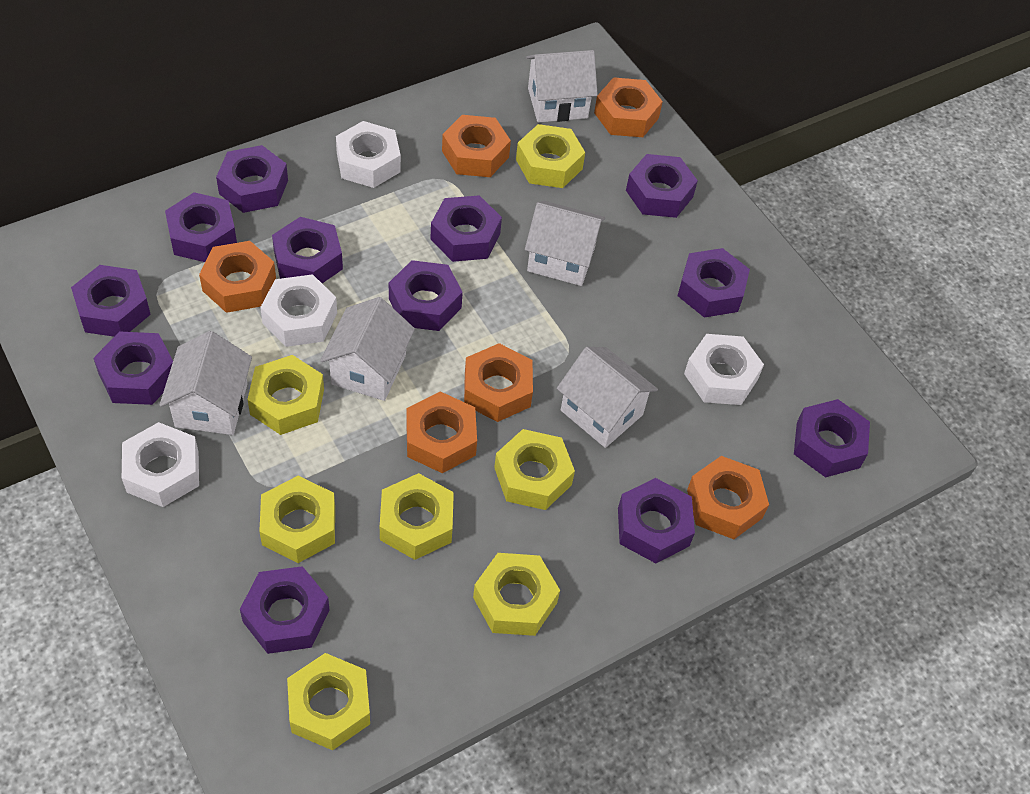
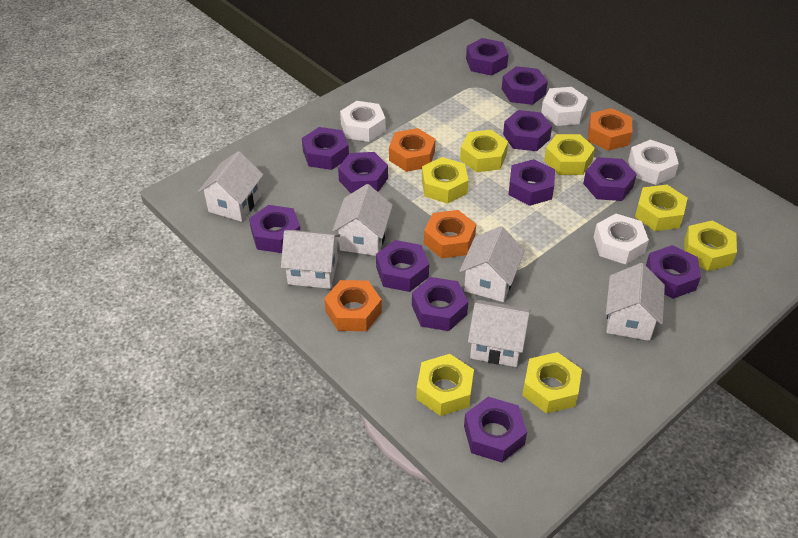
orange nut: [199,241,276,313] [406,391,477,473] [442,115,511,177] [464,343,533,422] [594,77,663,137] [687,456,769,539] = 6 -> [324,280,382,331] [389,128,435,172] [424,210,476,258] [588,108,632,151] = 4
white house: [159,331,252,435] [320,297,415,401] [525,201,605,286] [526,50,598,122] [557,347,658,448] = 5 -> [198,151,264,222] [281,230,340,289] [332,184,393,256] [460,226,525,302] [468,300,530,367] [606,263,665,341] = 6

